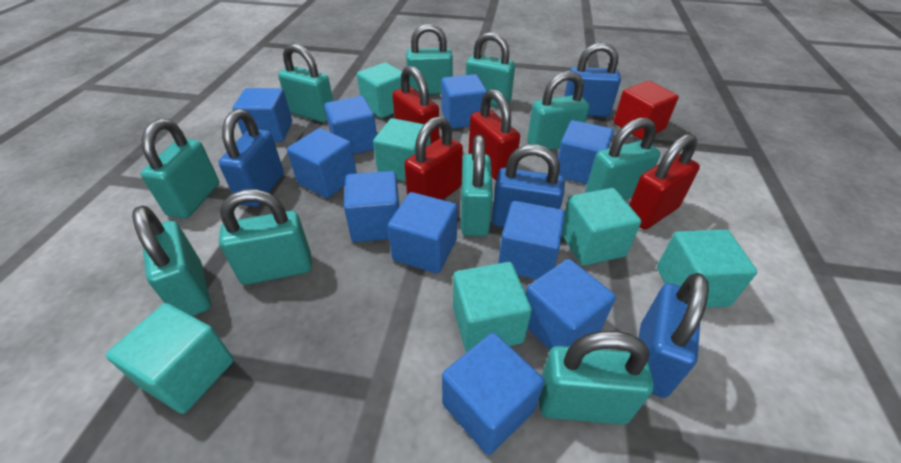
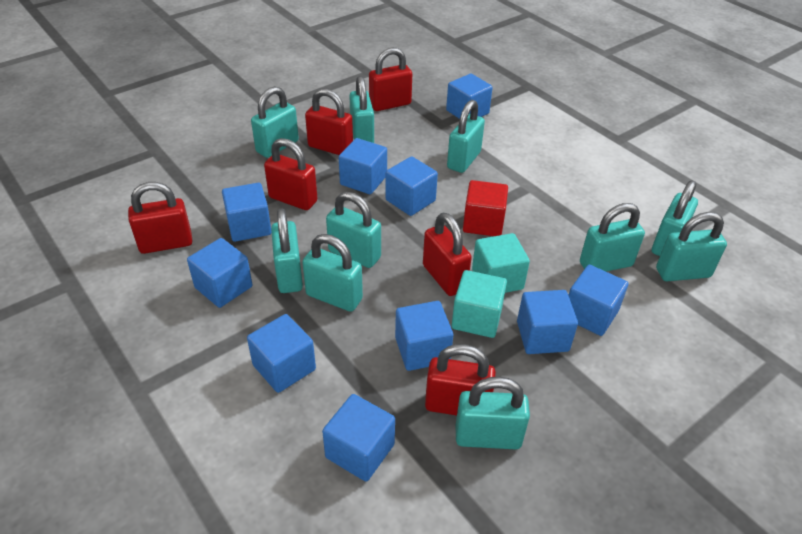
blue padlock: [219,109,284,207] [492,144,565,227] [564,42,621,117] [638,273,709,398] = 4 -> none = 0
red padlock: [392,66,439,143] [404,116,463,200] [469,89,520,181] [629,134,700,230] = 4 -> [128,182,192,254] [264,138,318,210] [305,89,353,155] [369,48,412,111] [423,213,472,296] [425,344,496,416] = 6
turquoise cube: [106,303,234,414] [357,62,402,118] [373,118,431,181] [453,262,532,353] [562,188,641,266] [657,229,757,308] = 6 -> [452,270,507,338] [472,233,530,293] = 2

